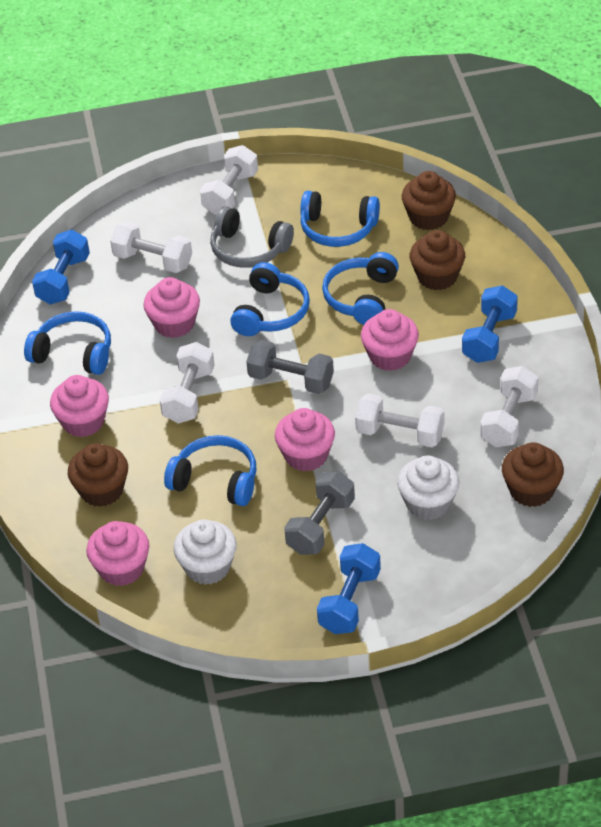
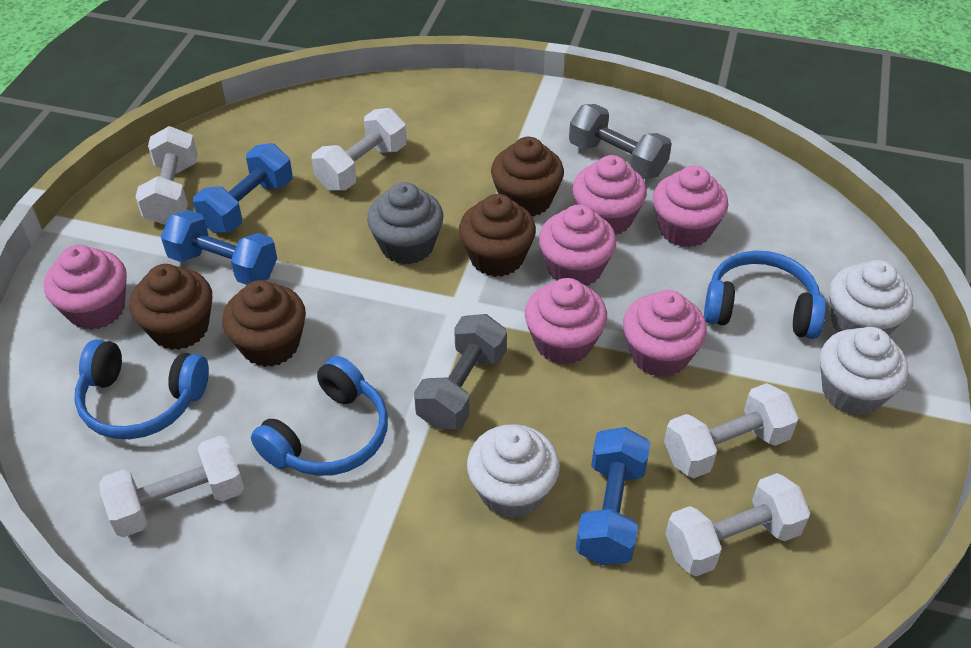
blue headphones: [24,311,111,375] [164,435,257,506] [230,262,310,336] [300,191,380,247] [322,252,399,325] = 5 -> [74,339,209,439] [251,356,388,476] [704,251,826,339] = 3
grey cupcake: none = 0 -> [367,182,443,265] = 1
grey headphones: [210,206,294,268] = 1 -> none = 0
pink cupcake: [50,375,109,437] [86,521,149,586] [143,277,200,338] [275,408,335,471] [361,309,419,371] = 5 -> [44,245,127,330] [525,278,607,365] [539,204,616,286] [572,155,647,236] [623,290,707,377] [653,166,729,248] = 6
white cupcake: [173,519,237,585] [397,455,459,520] = 2 -> [467,424,560,519] [820,327,908,415] [830,260,913,335] = 3

